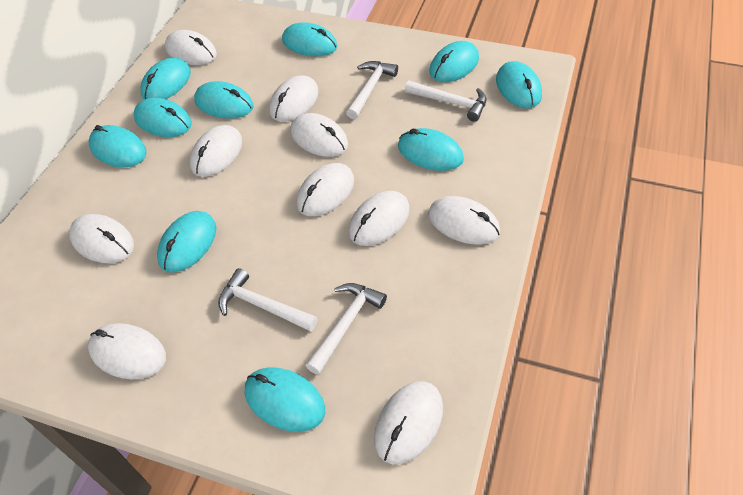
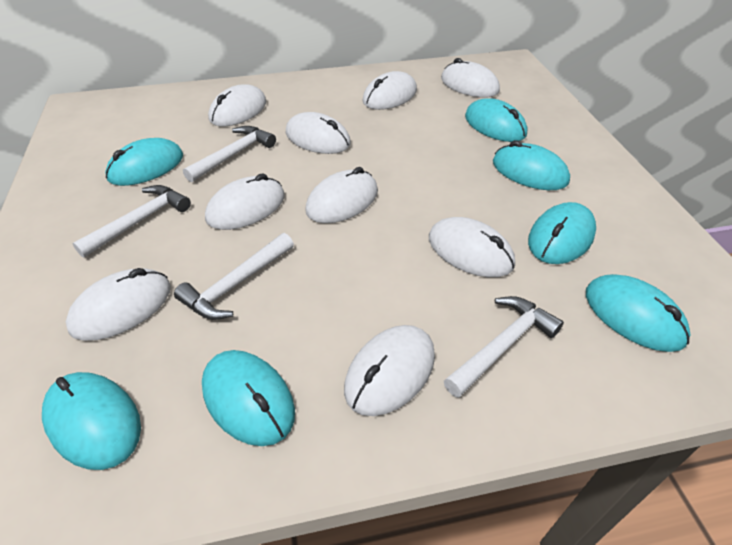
turquoise mouse: [89,125,147,167] [134,98,192,137] [140,58,191,100] [157,211,216,273] [194,81,254,119] [245,367,325,432] [282,22,338,56] [398,128,464,171] [429,41,479,82] [496,61,542,108] = 10 -> [42,372,141,470] [105,138,183,186] [202,350,295,446] [465,98,528,142] [493,140,570,190] [528,202,596,264] [586,274,691,352] = 7
white mouse: [69,214,134,263] [88,323,166,379] [165,30,217,65] [190,125,242,177] [269,75,319,122] [290,113,348,157] [297,163,354,216] [349,191,410,246] [374,381,443,464] [428,196,500,245] = 10 -> [66,268,171,341] [205,173,284,230] [208,84,266,127] [285,112,351,154] [305,167,378,223] [344,325,435,416] [362,71,417,110] [429,217,515,277] [441,58,500,98] = 9

